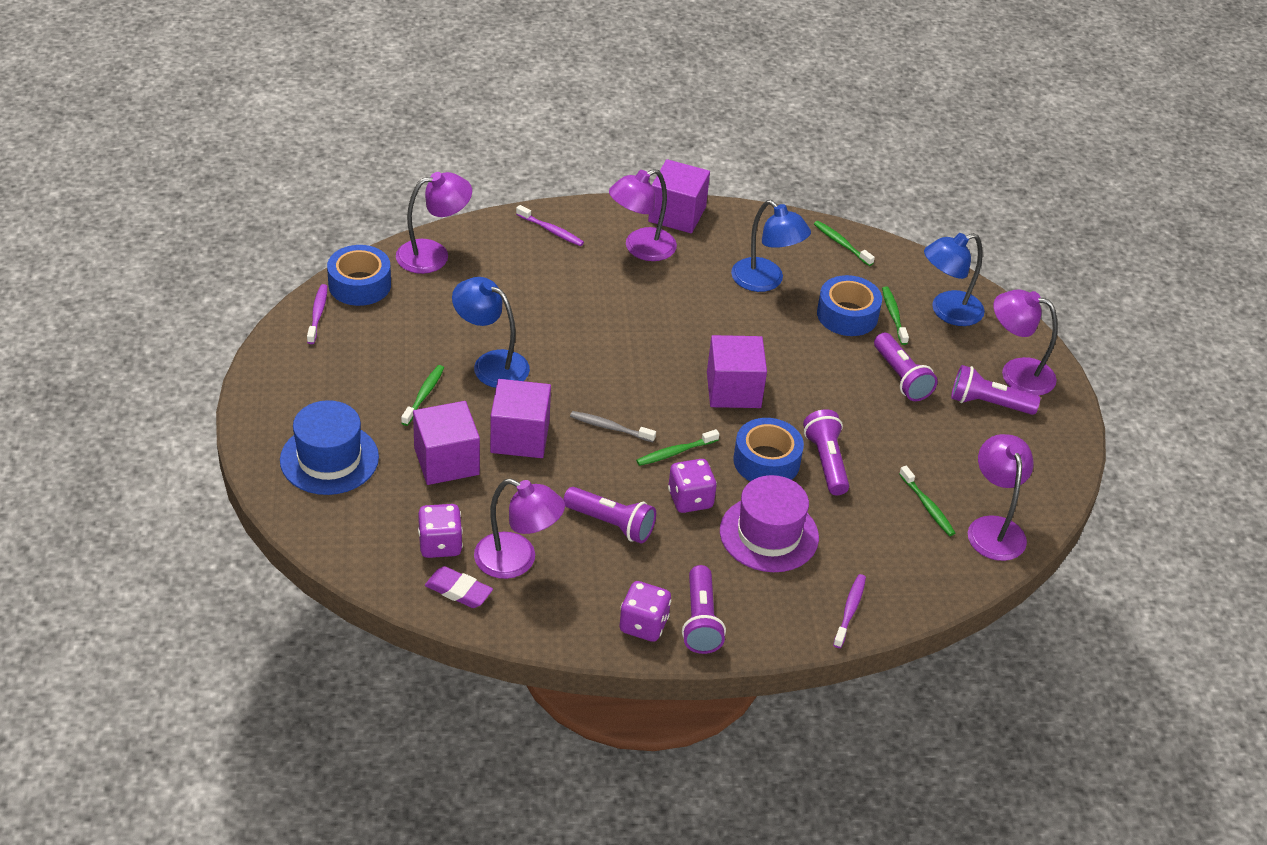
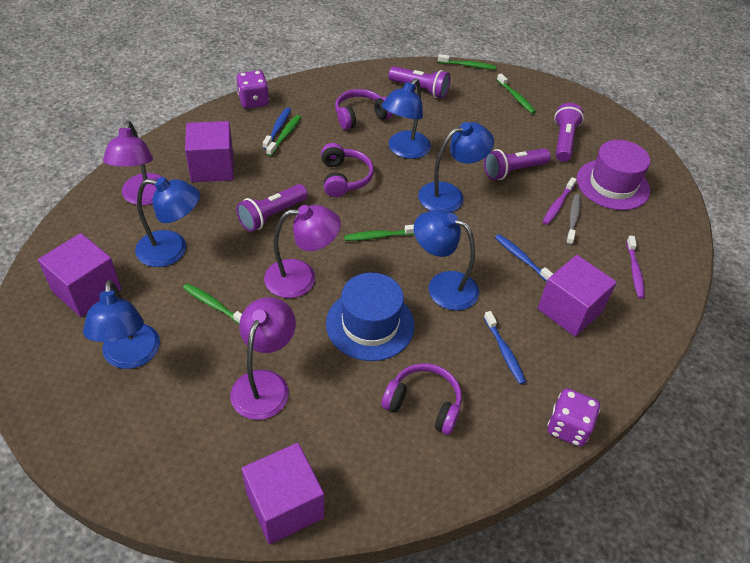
blue lamp: [452,277,530,388] [731,200,811,292] [924,233,985,326] = 3 -> [83,280,160,369] [135,177,200,267] [382,78,431,159] [414,210,479,311] [418,122,494,213] = 5
blue tape: [327,245,391,306] [733,418,804,481] [817,275,882,336] = 3 -> none = 0
blue toothbrush: none = 0 -> [263,107,291,150] [484,311,526,384] [495,234,553,282] = 3
purple dice: [418,504,463,558] [619,581,671,642] [668,459,717,513] = 3 -> [236,70,269,108] [547,388,600,447] = 2
purple eraser: [425,566,493,608] = 1 -> none = 0
purple flashlight: [563,487,656,543] [682,565,726,654] [803,409,849,495] [874,333,938,401] [951,365,1041,415] = 5 -> [236,184,308,232] [388,66,450,98] [484,148,551,180] [554,103,584,162] = 4
purple headphones: none = 0 -> [321,143,374,197] [335,89,393,130] [381,363,462,435] = 3
purple lamp: [396,172,472,274] [474,479,565,579] [609,169,677,261] [968,434,1033,561] [994,290,1058,396] = 5 -> [103,121,162,205] [230,297,296,420] [264,205,341,298] = 3
purple toothbrush: [307,284,327,344] [516,205,584,246] [833,574,866,648] = 3 -> [543,177,577,225] [626,236,645,299] = 2

